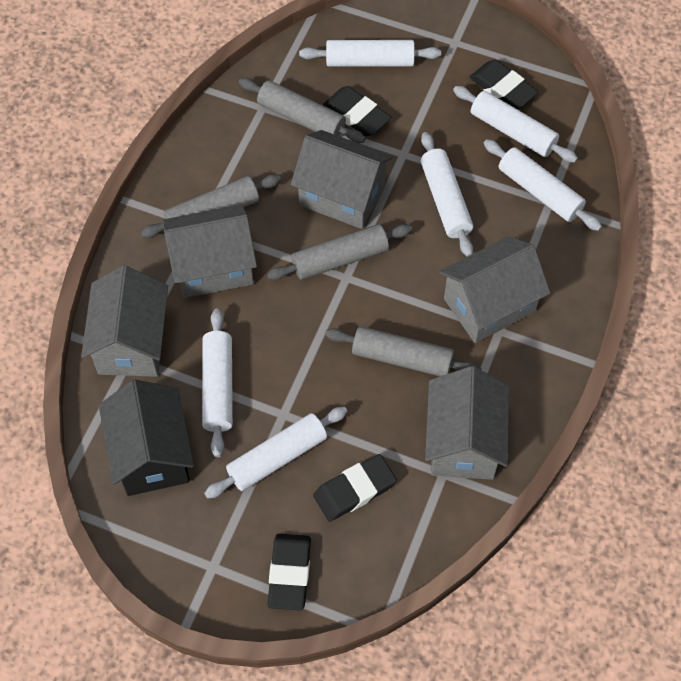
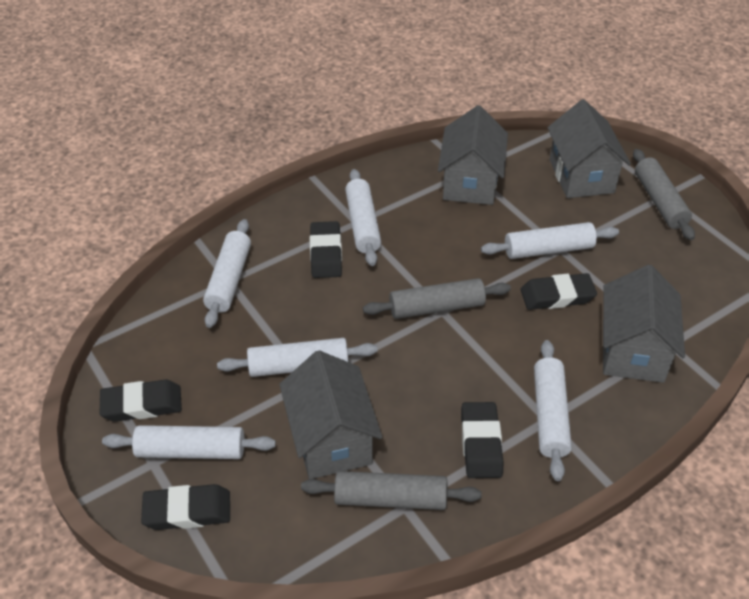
black eraser: [267,534,311,610] [313,454,397,522] [323,86,391,136] [470,60,538,109] = 4 -> [100,379,182,422] [141,484,230,530] [310,221,342,278] [461,402,503,478] [521,273,597,310] = 5
black house: [99,380,194,496] = 1 -> none = 0
grey house: [81,265,168,377] [162,204,257,298] [291,130,393,229] [425,366,509,480] [439,236,550,343] = 5 -> [279,350,383,479] [438,105,508,205] [547,99,631,198] [603,265,685,383] = 4
grey rolling pin: [141,174,281,238] [239,78,366,143] [267,224,412,280] [325,326,482,376] = 4 -> [301,471,482,510] [363,278,511,319] [633,149,695,240] = 3

